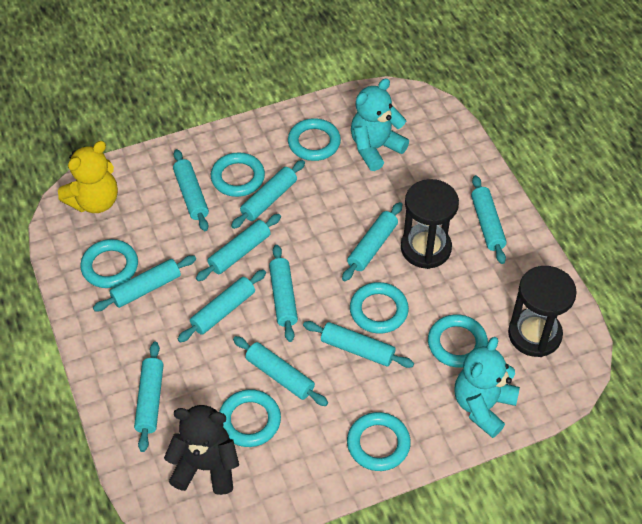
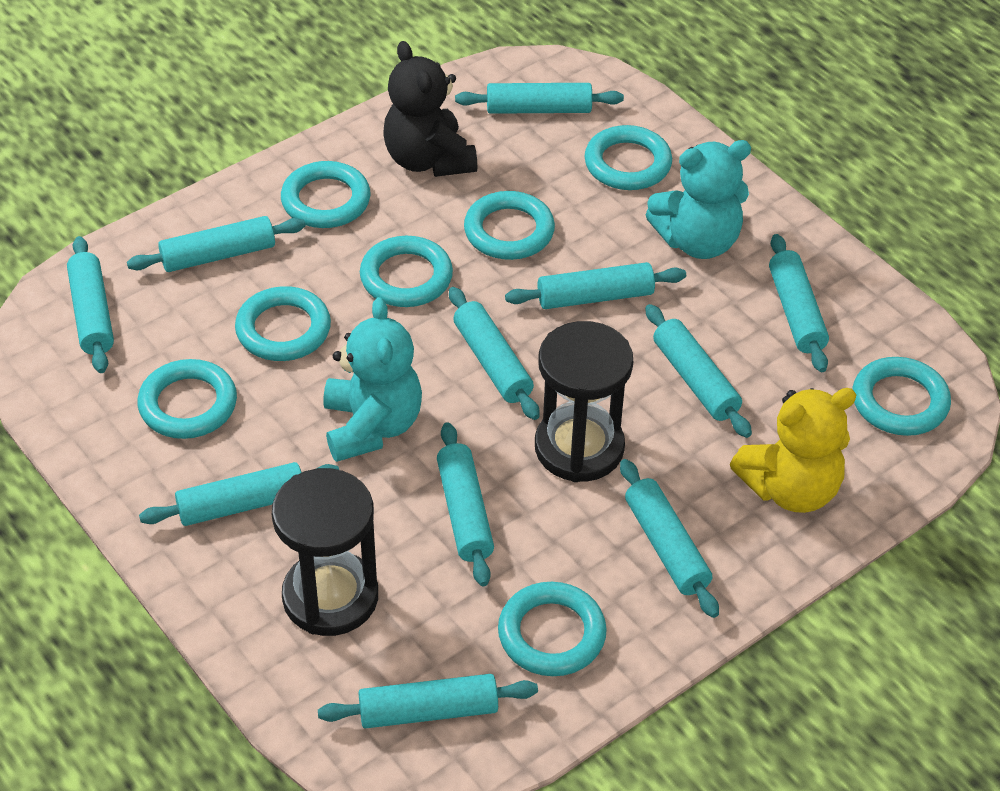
turquoise ring: [80,239,138,288] [211,152,265,197] [219,389,281,447] [288,118,341,161] [347,412,411,471] [350,282,409,334] [428,314,488,368] = 7 -> [137,359,237,439] [235,286,331,361] [281,161,370,228] [360,236,453,307] [464,191,555,260] [498,582,607,676] [584,125,672,190] [852,357,951,436] = 8

